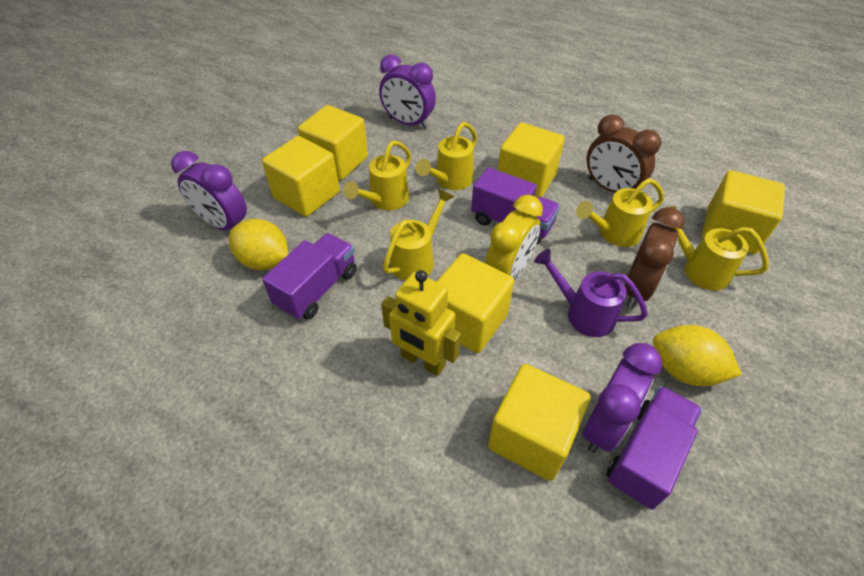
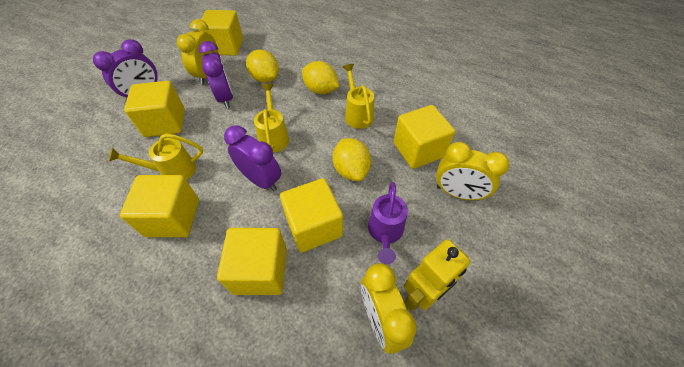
brown clock: [587,114,661,193] [624,207,685,308] = 2 -> none = 0
purple truck: [262,233,357,320] [471,167,560,245] [607,386,702,510] = 3 -> none = 0
yellow clock: [485,195,543,282] = 1 -> [177,19,218,85] [361,263,417,354] [436,142,509,201] = 3
yellow lemon: [229,219,288,270] [653,325,742,386] = 2 -> [246,50,279,83] [302,61,339,94] [333,138,371,181] = 3
yellow watering can: [343,141,411,210] [383,189,454,281] [416,122,477,190] [576,178,664,247] [670,206,769,290] = 5 -> [109,133,203,180] [254,84,289,153] [343,64,374,129] = 3

